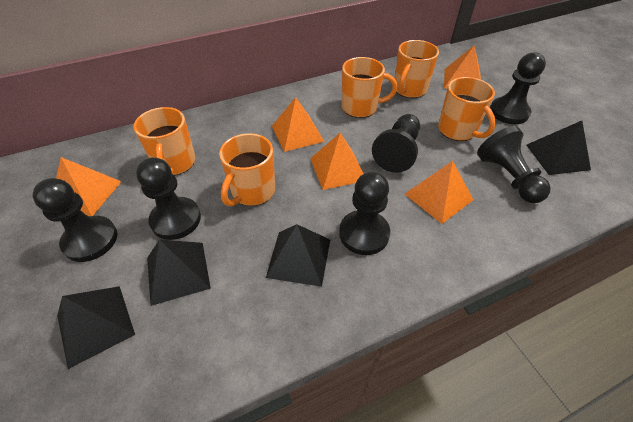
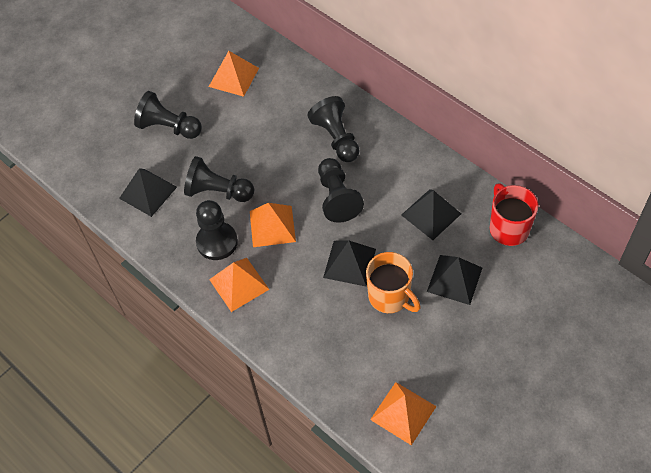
black pawn: [32,178,117,262] [136,157,201,240] [339,172,390,255] [372,114,420,173] [477,126,551,203] [490,52,546,124] = 6 -> [134,91,202,139] [184,156,254,202] [196,200,238,260] [307,96,360,162] [318,158,364,223] = 5
orange mug: [133,107,195,176] [219,133,275,207] [342,57,397,118] [395,40,439,98] [438,77,496,141] = 5 -> [366,252,421,313] = 1
orange pyramid: [56,157,122,216] [272,97,325,152] [310,133,364,190] [405,161,473,224] [444,45,481,89] = 5 -> [209,51,259,97] [209,258,270,312] [250,203,296,247] [370,382,437,446] = 4
red mug: none = 0 -> [490,183,538,246] = 1

